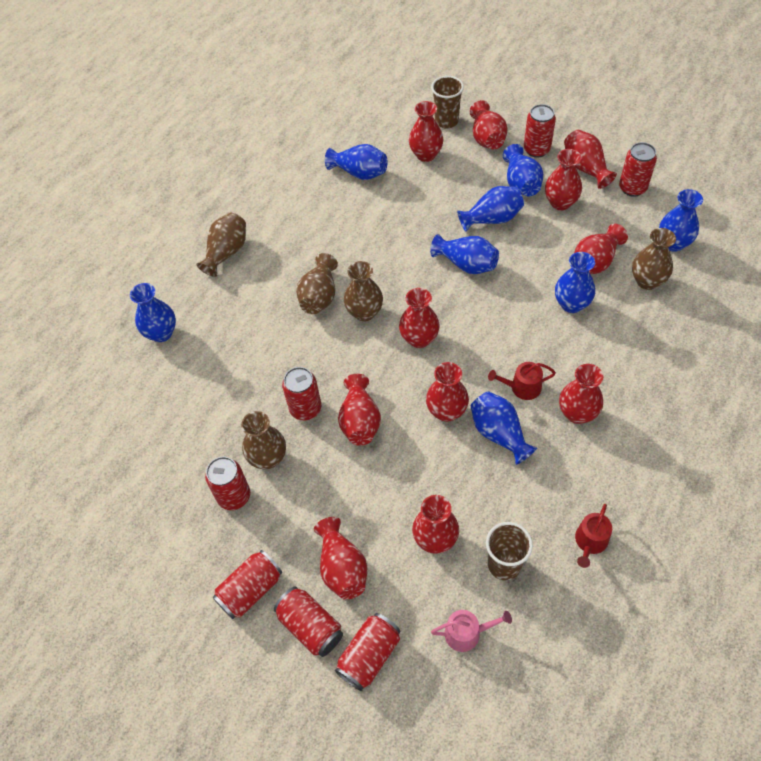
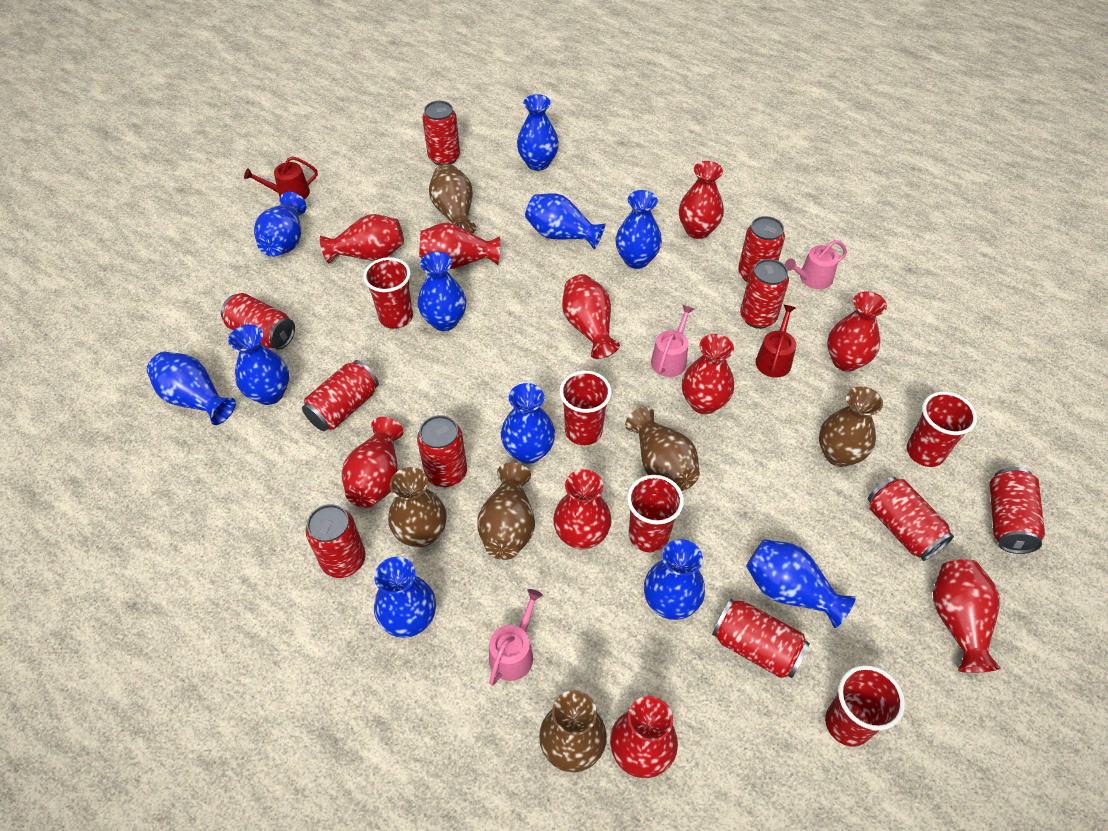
blue vase: [130,283,176,342] [325,144,387,180] [430,234,499,274] [457,186,524,232] [471,391,537,465] [503,144,543,196] [555,252,595,313] [659,189,703,252] = 8 -> [147,352,236,425] [228,325,289,405] [254,192,306,257] [374,557,436,638] [417,252,466,331] [501,383,555,464] [517,94,559,171] [525,193,605,249] [616,190,662,269] [644,539,705,620] [746,539,856,628] = 11
brown cup: [431,76,464,129] [486,522,533,580] = 2 -> none = 0
brown vase: [196,212,246,277] [241,411,286,469] [296,253,338,314] [344,261,383,321] [632,228,676,290] = 5 -> [388,467,447,547] [429,164,476,234] [477,462,535,560] [539,690,607,773] [625,406,700,491] [819,386,883,467] = 6
pink watering can: [431,610,512,652] = 1 -> [489,589,543,686] [651,305,694,377] [785,240,847,289] = 3
red can: [205,457,250,510] [212,550,282,619] [274,586,343,657] [282,367,321,421] [335,613,401,691] [524,104,556,158] [619,142,657,197] = 7 -> [221,293,295,350] [302,360,379,431] [306,504,366,578] [417,415,467,487] [422,101,460,166] [712,599,810,678] [738,216,785,282] [740,259,789,329] [868,477,954,561] [989,467,1045,554] = 10
red cup: none = 0 -> [363,257,413,329] [560,370,612,445] [627,475,684,552] [825,665,905,747] [907,391,977,467] = 5
red vase: [314,517,367,600] [338,374,381,446] [399,288,440,348] [409,101,444,162] [412,495,459,554] [426,362,469,422] [470,100,507,149] [545,149,582,211] [559,364,603,424] [564,130,617,189] [574,224,628,274] = 11 -> [320,214,404,263] [342,417,404,508] [419,223,500,269] [553,469,612,550] [562,274,620,359] [610,696,678,778] [679,161,724,239] [682,334,734,414] [827,291,887,372] [933,559,1001,673] = 10

